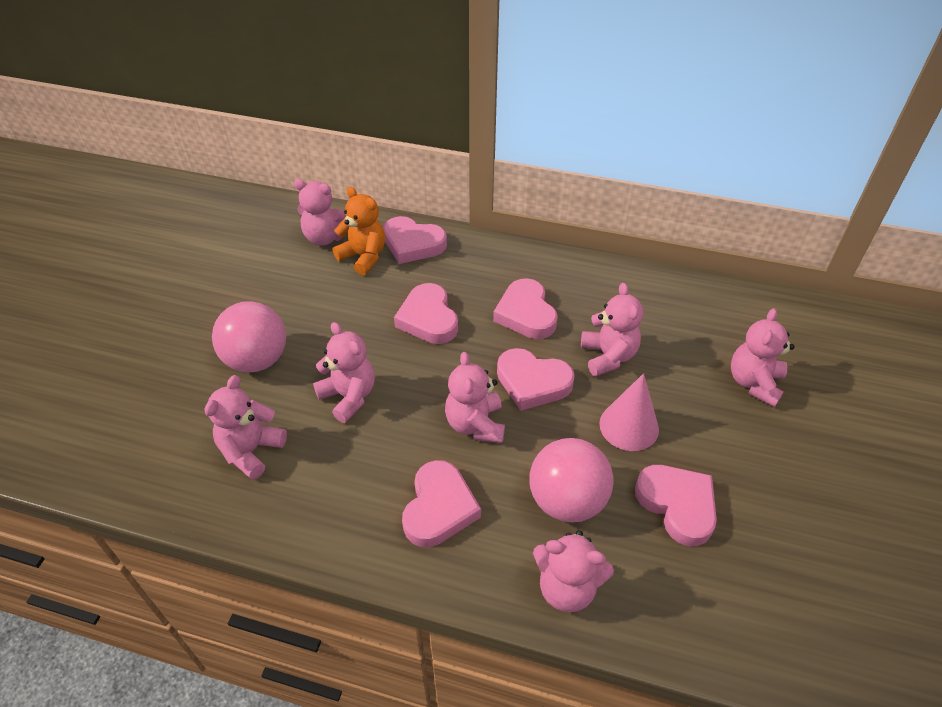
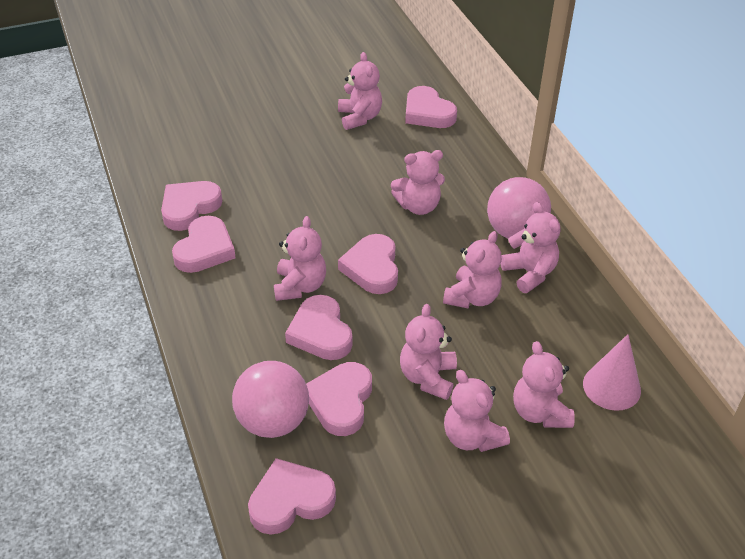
orange teddy bear: [333,187,385,275] = 1 -> none = 0
pink heart: [383,216,447,264] [394,283,458,344] [402,460,481,547] [493,278,558,339] [497,348,575,411] [635,465,717,546] = 6 -> [161,181,222,231] [172,216,236,273] [248,458,336,535] [285,295,353,360] [306,362,372,436] [338,234,398,294] [405,86,457,128] = 7
pink teddy bear: [205,375,287,480] [294,179,346,246] [313,322,375,423] [445,352,505,443] [533,530,614,612] [581,283,643,377] [731,308,795,407] = 7 -> [274,216,326,301] [338,52,382,130] [391,150,445,215] [400,304,457,400] [443,231,502,308] [444,370,510,452] [500,202,560,293] [513,341,575,428] = 8

